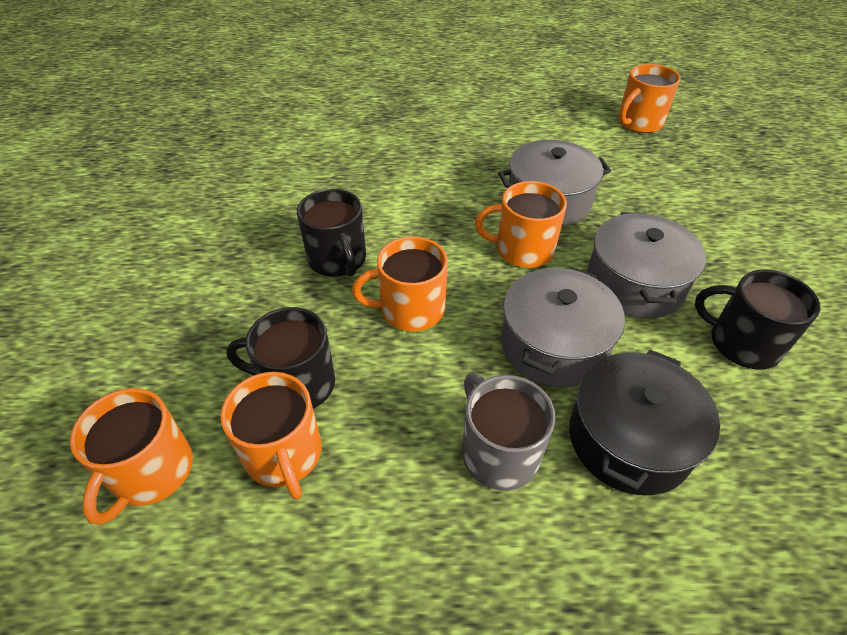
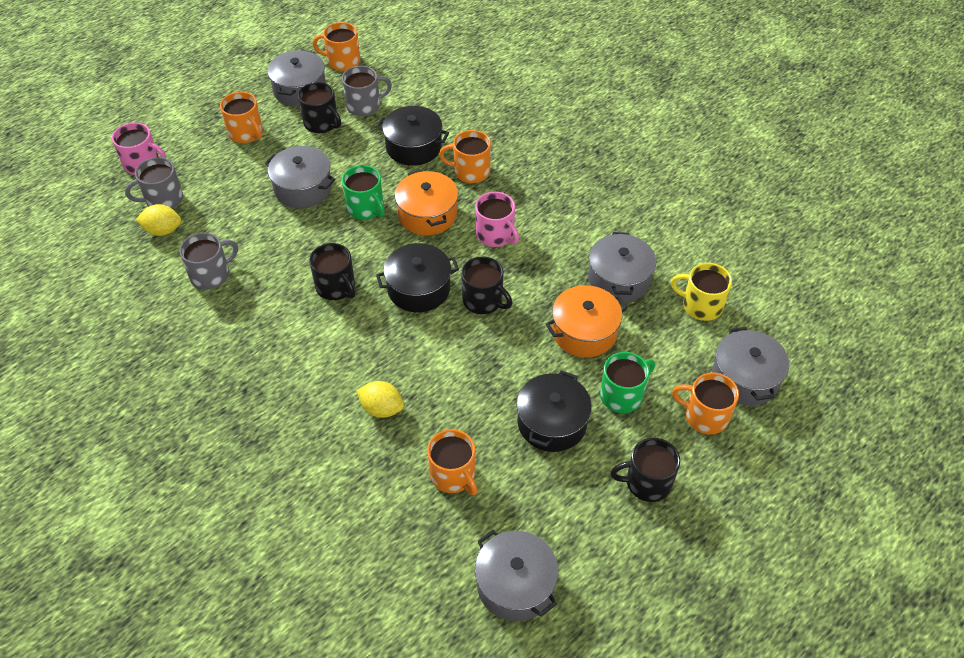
black mug: [226,307,335,409] [297,189,366,277] [695,270,820,370] = 3 -> [298,82,341,133] [309,243,355,300] [461,256,512,314] [610,438,680,502] = 4
black pot: [569,350,720,495] = 1 -> [376,106,449,166] [376,243,459,312] [517,370,592,452] = 3
green mug: none = 0 -> [342,165,385,220] [600,352,655,413] = 2
grey mug: [462,373,555,491] = 1 -> [125,157,183,209] [179,233,238,289] [342,66,392,116] = 3
grey pot: [498,140,611,226] [501,267,625,387] [587,212,706,319] = 3 -> [265,146,335,208] [267,50,326,106] [475,530,559,621] [588,232,656,303] [712,327,789,406] = 5
orange pot: none = 0 -> [395,170,458,235] [546,285,628,358] = 2
pink mug: none = 0 -> [112,123,166,175] [475,192,519,247] = 2
yellow lemon: none = 0 -> [136,204,181,236] [356,381,404,418] = 2
yellow mug: none = 0 -> [671,263,732,321] = 1

